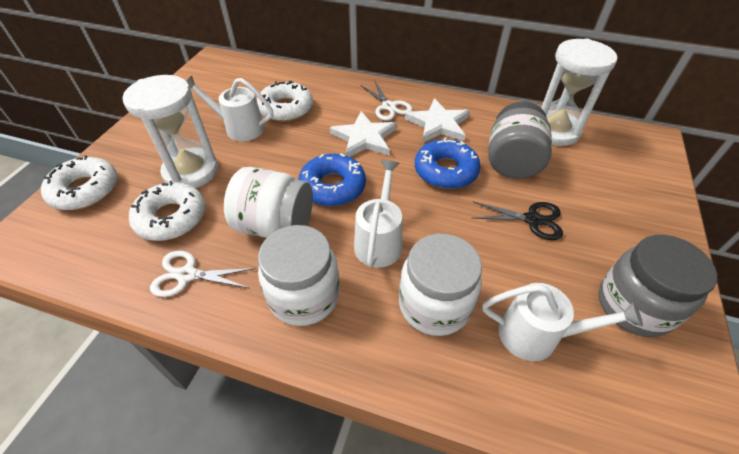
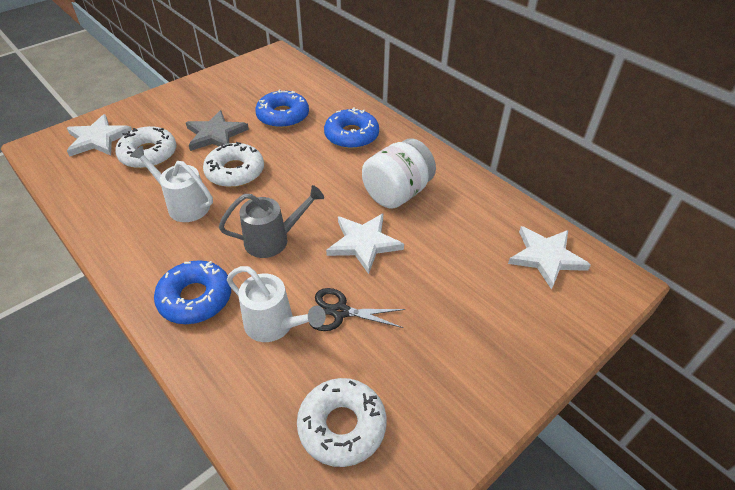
blue donut: [298,153,366,206] [415,138,481,189] = 2 -> [154,260,231,324] [255,89,309,128] [324,107,379,149] = 3
grey jar: [488,102,552,179] [599,235,717,337] = 2 -> none = 0
grey star: none = 0 -> [186,110,249,151] = 1
grey watering can: none = 0 -> [219,185,324,258] = 1
white hourglass: [123,75,218,188] [541,39,617,146] = 2 -> none = 0
white jar: [224,167,313,238] [258,225,340,326] [399,234,482,336] = 3 -> [362,139,436,209] = 1
white scissors: [150,251,256,297] [360,80,413,121] = 2 -> none = 0
white star: [330,111,397,157] [405,98,470,143] = 2 -> [67,114,132,156] [326,213,404,274] [508,226,591,290] = 3
white watering can: [186,75,273,141] [354,160,402,268] [483,283,643,361] = 3 -> [130,146,213,222] [227,266,326,342] = 2

